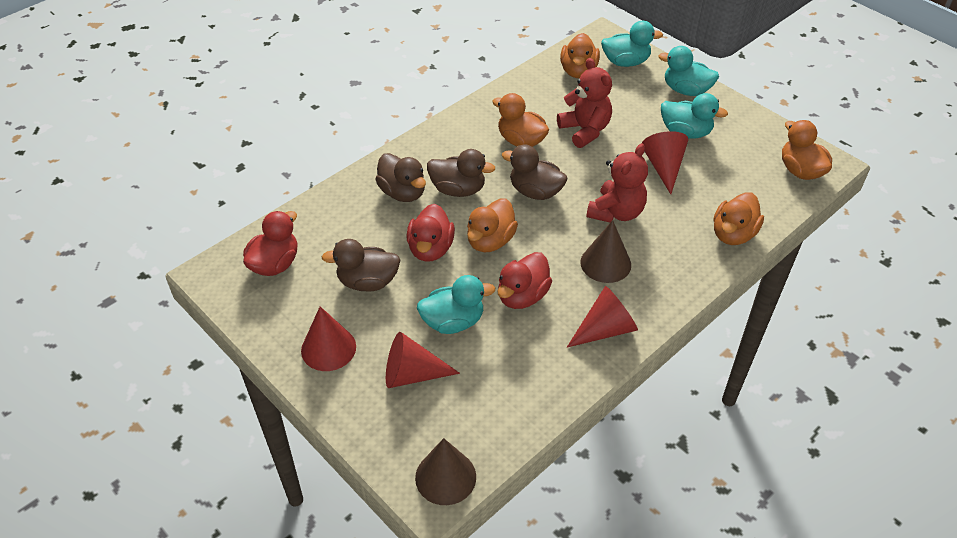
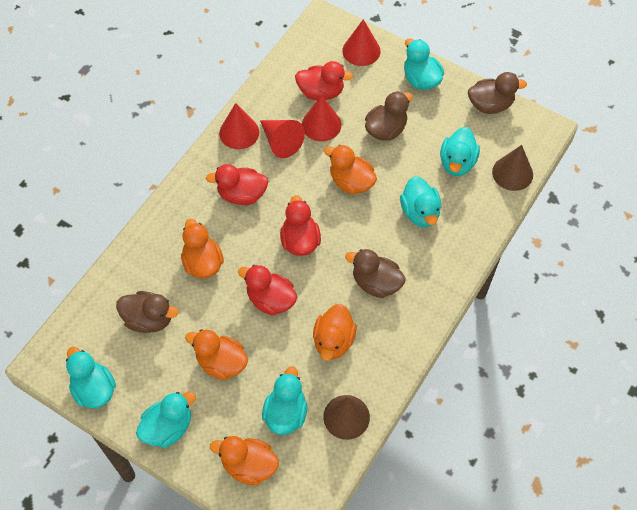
red duck: [243,211,297,276] [406,204,455,262] [498,252,552,309] = 3 -> [206,164,269,205] [238,265,297,316] [280,195,321,256] [295,61,353,100] = 4
red teddy bear: [557,58,612,148] [586,143,648,223] = 2 -> none = 0
turquoise duck: [417,275,495,334] [601,21,663,67] [658,46,719,96] [661,93,728,139] = 4 -> [66,347,116,408] [136,392,196,448] [262,366,307,435] [400,176,441,227] [404,38,444,90] [440,127,480,176] = 6

